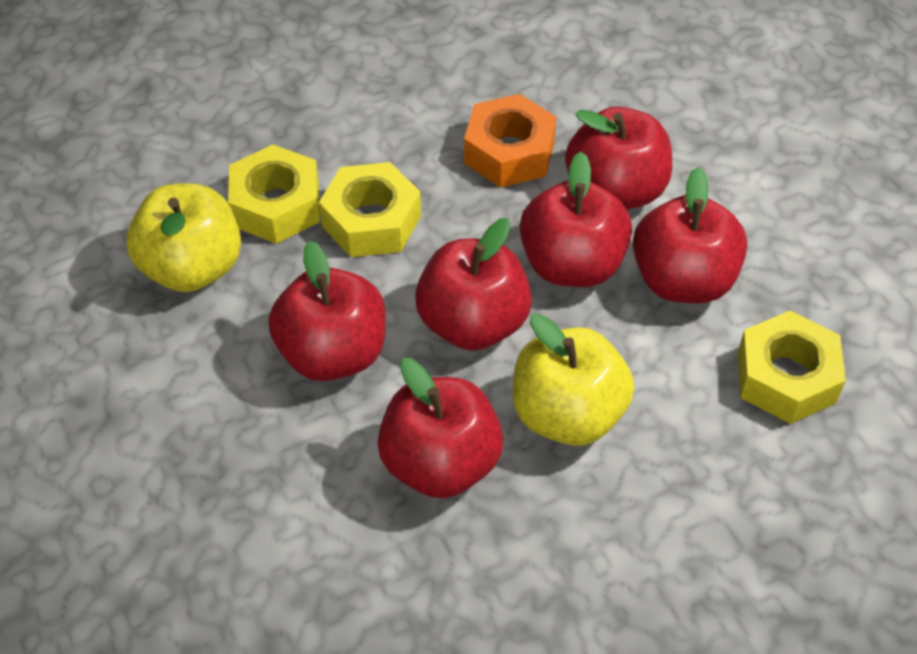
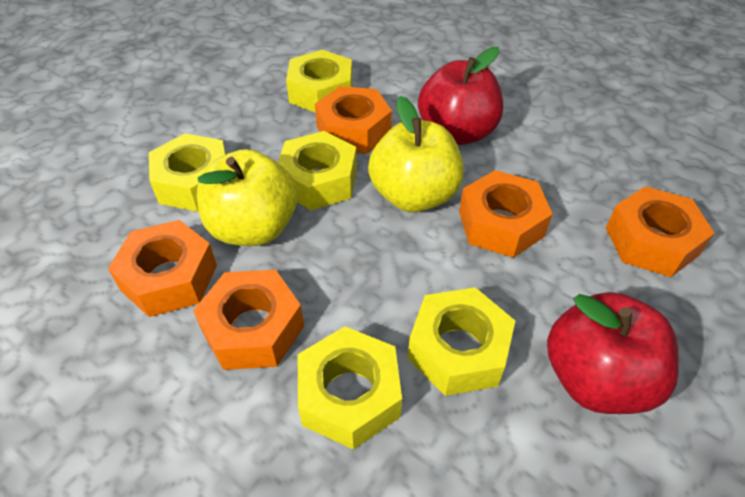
orange nut: [464,94,557,188] = 1 -> [108,220,217,317] [193,270,304,370] [315,86,392,154] [459,170,553,258] [606,186,715,277] = 5
red apple: [268,241,386,381] [377,358,503,499] [415,218,532,351] [520,152,632,287] [565,106,672,210] [633,167,747,303] = 6 -> [418,47,503,145] [547,292,679,414] = 2
yellow nut: [228,144,320,244] [319,162,421,257] [737,311,846,424] = 3 -> [149,133,226,212] [278,131,357,210] [286,50,352,112] [298,326,402,450] [408,287,515,396] = 5

